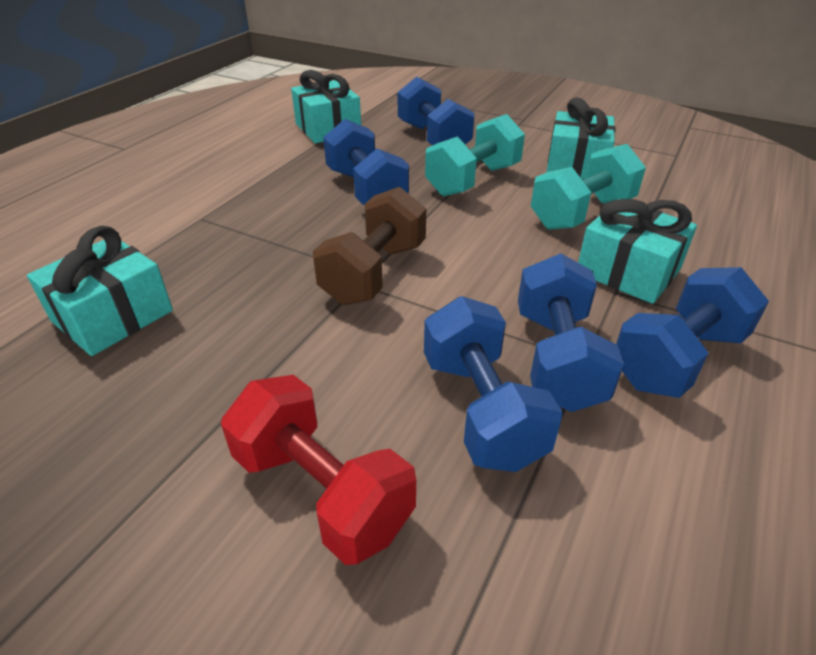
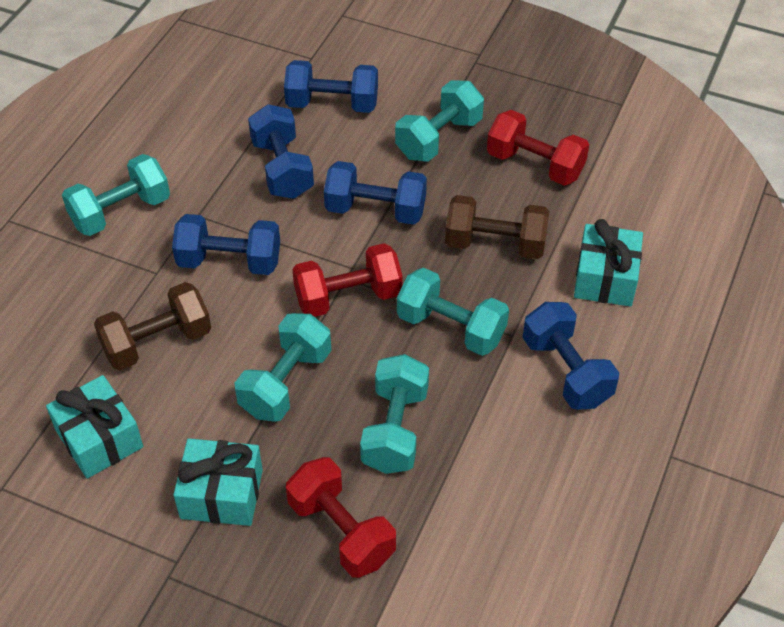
brown dumbbell: [313,187,426,305] = 1 -> [94,282,211,370] [445,195,549,259] = 2
red dumbbell: [221,375,416,565] = 1 -> [286,457,396,578] [292,243,403,317] [487,110,589,186] = 3
turquoise dumbbell: [425,114,525,196] [531,144,646,230] = 2 -> [62,154,170,236] [235,313,331,422] [360,354,429,474] [395,80,484,162] [397,268,509,356] = 5
turquoise gift: [27,226,173,356] [291,70,361,144] [547,98,615,179] [578,199,697,304] = 4 -> [46,375,143,478] [173,438,263,526] [574,219,643,307] = 3

